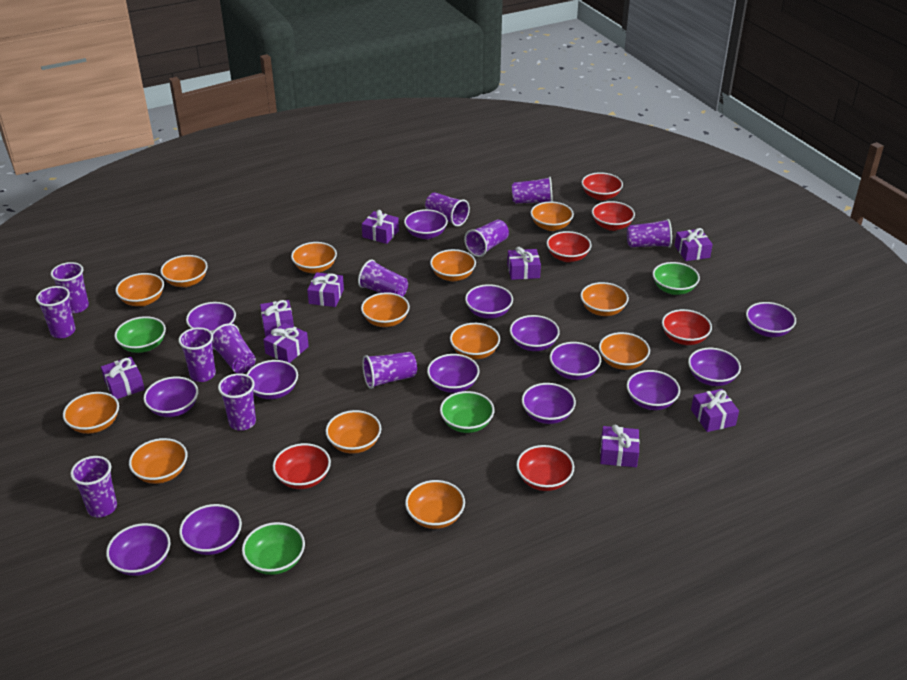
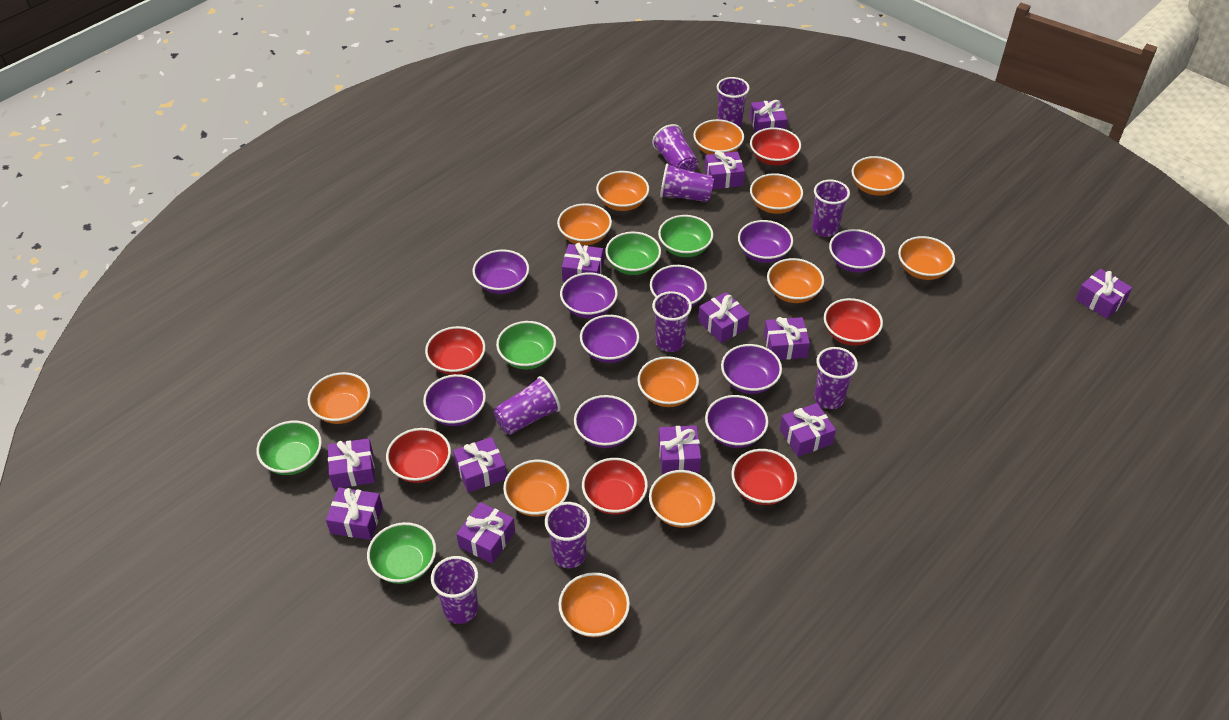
green bowl: [114,316,166,353] [242,522,305,575] [440,391,494,433] [652,262,700,295] = 4 -> [256,421,322,475] [367,522,436,584] [496,321,556,369] [605,232,661,275] [658,215,713,257] = 5
orange bowl: [63,392,119,434] [116,273,164,306] [129,438,188,484] [160,255,208,287] [291,242,337,273] [325,410,381,454] [361,292,410,327] [405,480,465,529] [430,249,476,281] [450,323,500,359] [530,202,574,231] [580,282,629,316] [599,332,650,370] = 13 -> [308,372,370,424] [503,460,570,517] [557,203,612,245] [559,572,630,637] [596,171,649,211] [637,356,699,407] [649,470,716,528] [693,119,744,155] [750,173,803,214] [767,258,824,303] [852,156,905,196] [898,236,955,280] = 12
purple bowl: [106,523,171,576] [143,376,198,417] [179,504,242,555] [186,302,236,332] [246,360,298,399] [404,209,448,239] [427,354,479,393] [465,284,513,319] [510,315,560,351] [522,383,576,424] [550,342,601,380] [626,370,680,410] [688,348,741,386] [746,302,796,337] = 14 -> [423,374,486,426] [473,249,529,294] [560,272,618,318] [574,395,637,448] [580,315,639,363] [650,265,707,307] [705,395,768,448] [721,344,782,394] [738,220,793,263] [829,229,885,272] = 10
purple cup: [36,286,76,338] [51,262,89,313] [70,456,117,517] [178,327,216,382] [212,323,256,373] [218,373,256,431] [358,259,408,296] [362,352,417,389] [425,192,470,226] [464,220,509,257] [512,177,553,203] [627,219,672,248] = 12 -> [431,556,478,624] [494,376,561,435] [545,502,590,568] [652,124,698,172] [652,291,692,352] [660,164,714,202] [717,77,750,127] [812,180,850,237] [814,347,858,409] = 9
purple gift: [101,357,145,399] [260,300,294,337] [263,323,309,363] [307,272,344,307] [362,210,399,244] [507,247,541,280] [600,425,640,467] [674,228,713,261] [691,389,739,432] = 9 -> [326,487,383,540] [328,438,375,489] [453,437,507,493] [457,502,515,564] [562,243,604,282] [658,425,701,474] [698,292,750,343] [705,151,745,189] [750,100,788,133] [764,317,810,360] [780,403,836,457] [1076,269,1132,319] = 12

